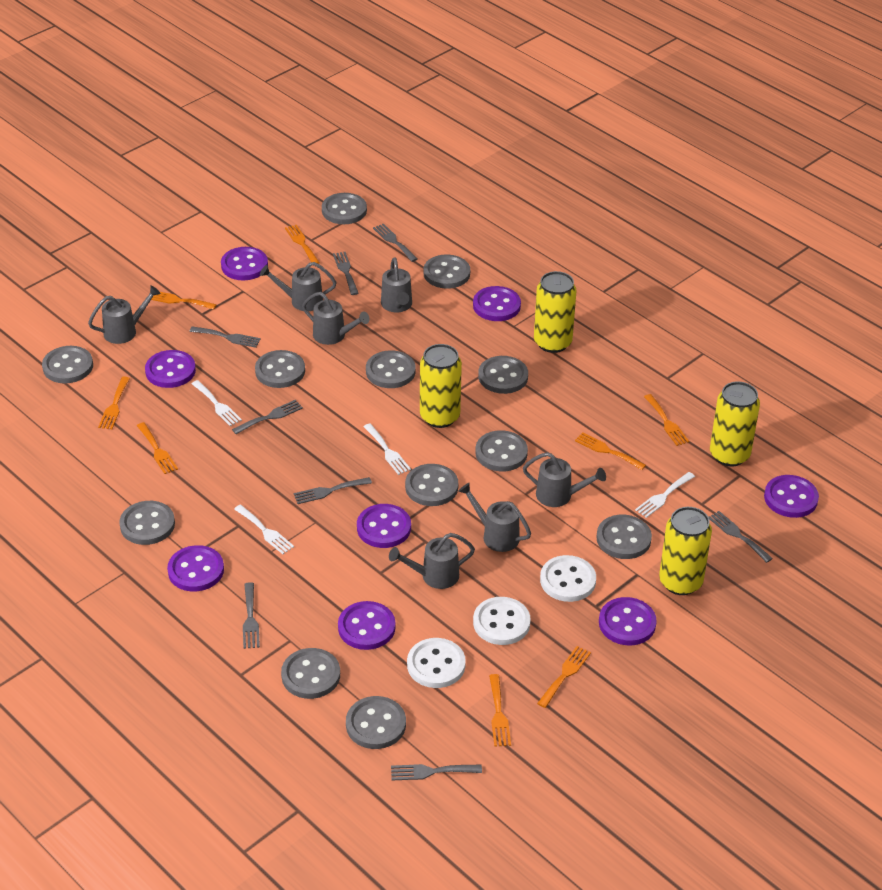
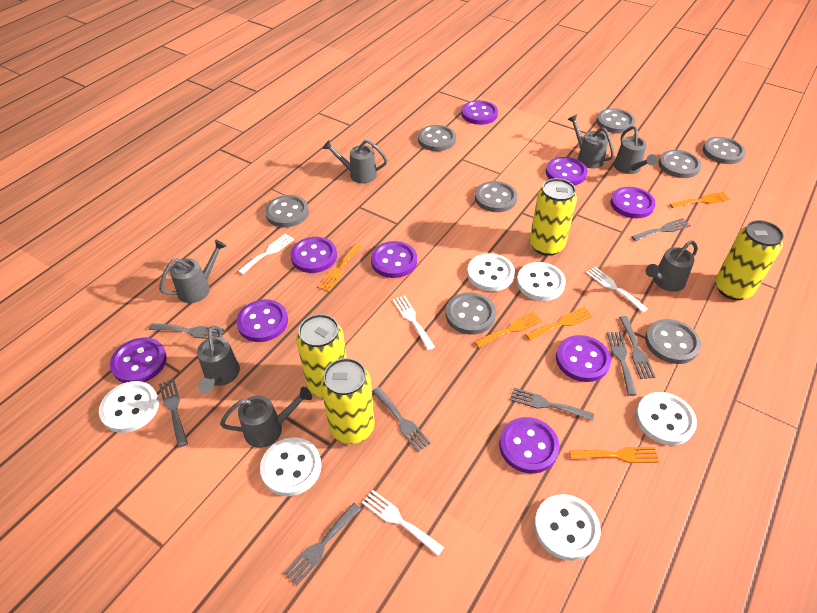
grey button: [42,346,93,383] [119,501,175,545] [255,350,305,388] [281,648,340,699] [322,193,367,224] [346,696,406,749] [366,350,416,388] [405,464,458,506] [423,255,470,289] [475,430,528,471] [478,356,528,394] [596,515,652,559] = 12 -> [265,195,309,227] [418,125,456,151] [446,292,496,335] [475,181,518,212] [597,108,635,133] [645,319,701,364] [658,150,702,178] [703,137,746,164] = 8
orange fork: [98,377,130,429] [137,422,178,474] [151,292,217,310] [285,225,320,264] [489,674,511,747] [537,646,591,708] [575,432,646,470] [644,394,689,446] = 8 -> [318,244,361,292] [475,312,542,348] [525,307,593,341] [569,447,659,463] [670,192,730,208] = 5
purple button: [145,350,196,388] [167,545,224,591] [221,247,268,280] [338,601,395,650] [357,504,411,548] [473,286,521,321] [599,597,657,645] [764,475,819,518] = 8 -> [110,338,167,383] [236,299,288,342] [290,237,337,273] [371,241,417,278] [461,100,498,125] [499,417,559,474] [546,157,587,185] [556,335,611,382] [611,187,656,218] = 9
white button: [407,638,466,688] [473,597,531,645] [540,555,596,602] = 3 -> [99,381,159,433] [260,437,322,496] [467,253,515,291] [517,262,566,301] [534,494,601,561] [636,392,697,445] = 6

